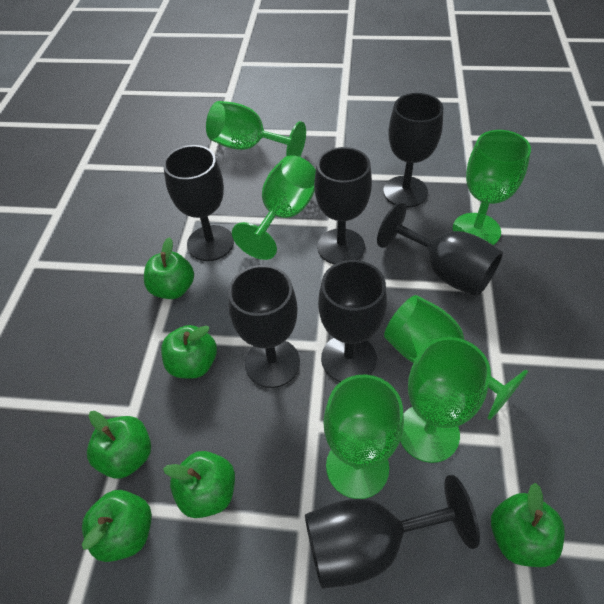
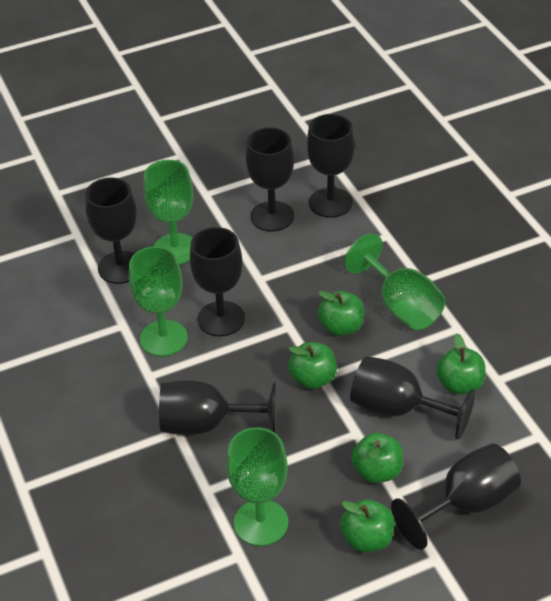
green apple: [82,490,152,562] [87,411,151,479] [144,237,194,299] [161,325,217,378] [163,451,235,518] [491,483,565,567] = 6 -> [288,342,337,389] [318,291,364,336] [340,499,395,552] [351,433,403,483] [436,333,485,394] = 5
green goblet: [206,101,306,157] [232,155,316,260] [324,375,404,499] [384,295,528,420] [400,337,491,463] [452,130,531,245] = 6 -> [129,246,188,356] [143,160,193,265] [226,427,288,546] [344,234,446,330] = 4

